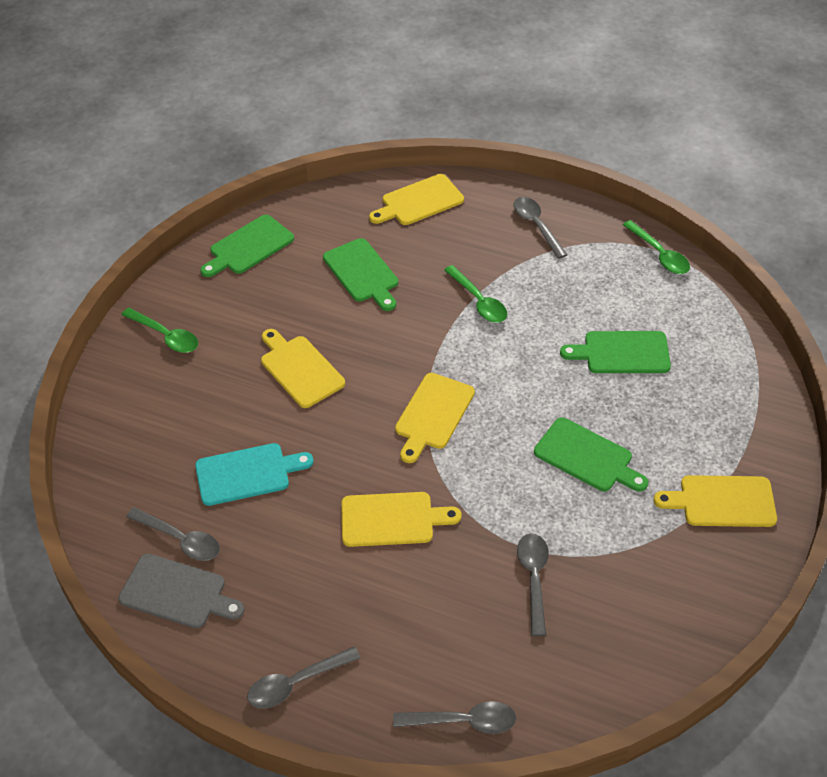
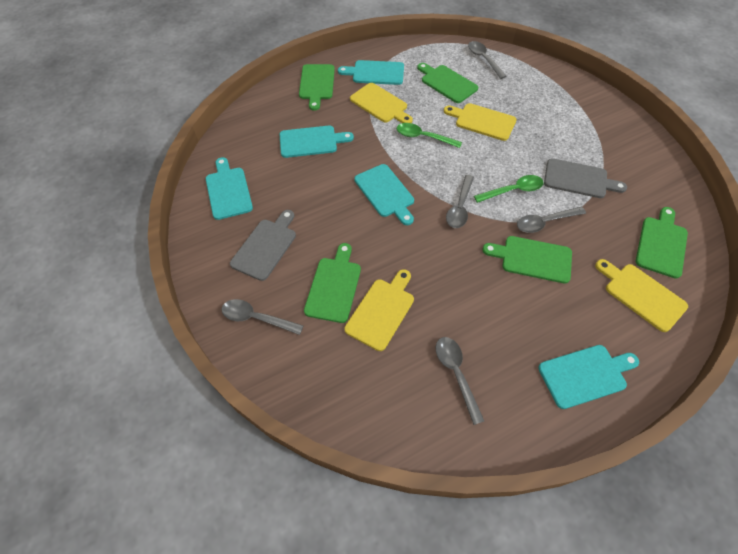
green cutting board: [200,215,294,277] [323,238,398,311] [534,418,648,492] [560,331,671,373] = 4 -> [299,64,335,111] [304,243,361,323] [417,63,478,103] [482,236,572,284] [636,207,688,279] = 5
green spoon: [122,308,198,353] [444,265,507,323] [623,220,690,274] = 3 -> [397,123,462,148] [474,175,544,203] = 2
grey cutting board: [118,554,244,628] = 1 -> [230,210,296,281] [544,158,627,198] = 2
turquoise cutting board: [195,443,313,506] = 1 -> [206,157,253,220] [279,126,354,158] [338,60,404,85] [354,164,414,225] [538,345,639,409] = 5
yellow cutting board: [261,329,345,408] [341,492,462,547] [369,174,464,225] [395,373,475,463] [654,475,777,527] = 5 -> [344,269,414,351] [350,83,413,123] [444,103,517,141] [595,259,688,332] = 4

